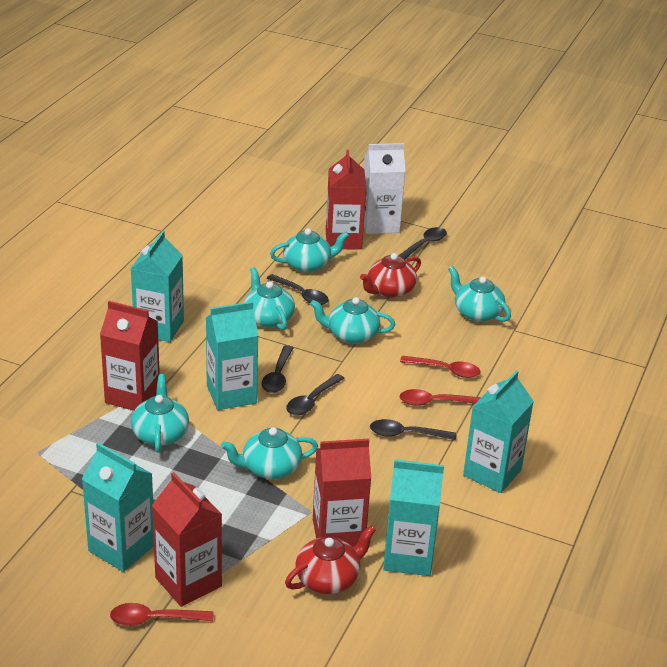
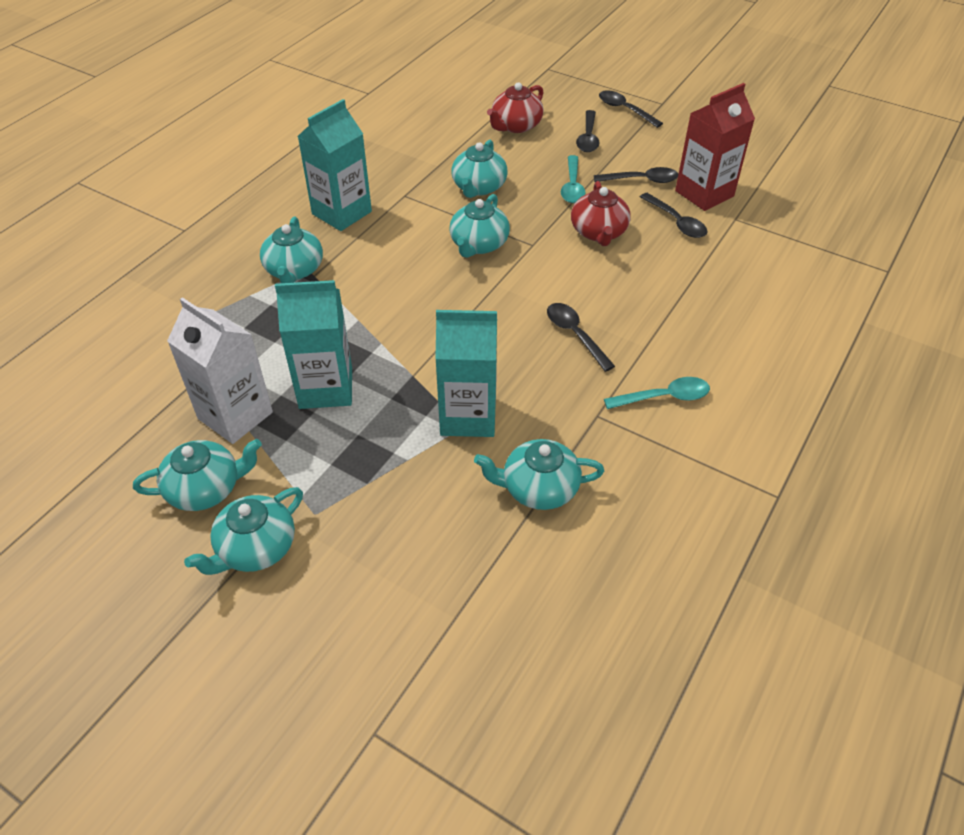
red carton: [100,301,160,411] [152,472,222,607] [313,439,371,547] [326,150,366,250] = 4 -> [675,83,755,211] = 1
red spoon: [110,603,213,626] [400,356,480,378] [400,389,481,406] = 3 -> none = 0
turquoise carton: [82,443,154,572] [131,231,184,342] [206,301,259,410] [383,459,444,576] [463,371,534,493] = 5 -> [275,280,352,409] [298,99,372,231] [435,310,497,437] = 3
turquoise spoon: none = 0 -> [561,155,586,203] [604,377,710,409] = 2

